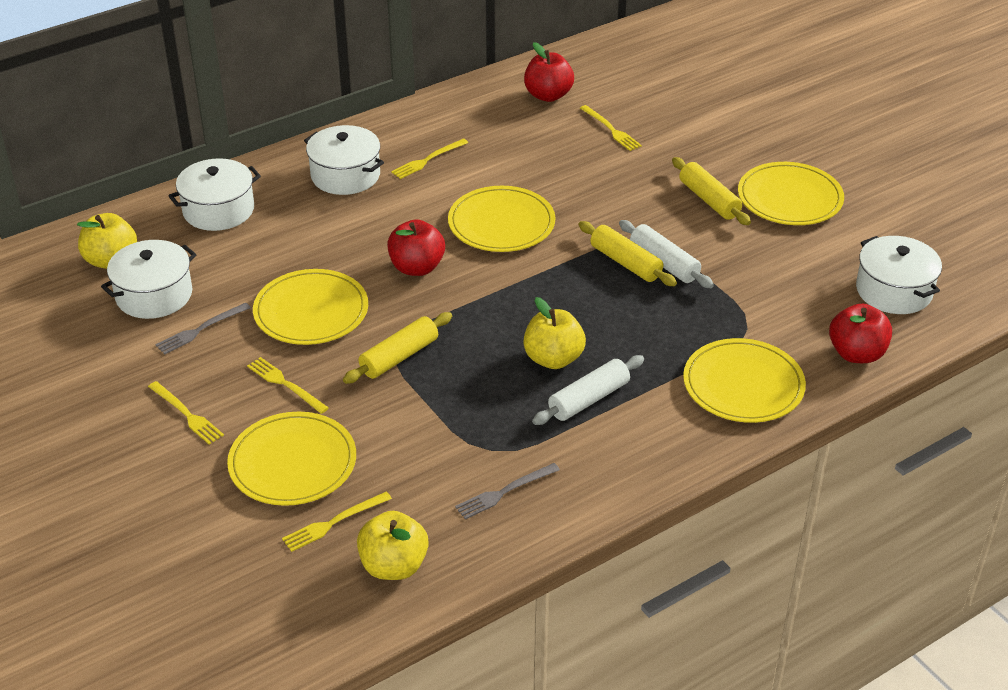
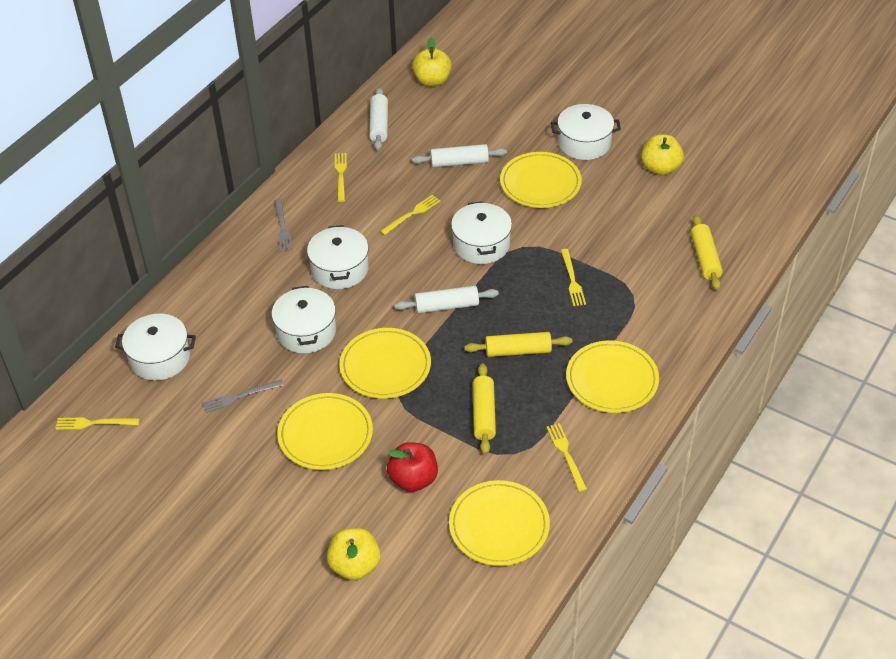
red apple: [387,219,445,276] [524,42,574,102] [829,304,892,363] = 3 -> [387,442,438,492] = 1
white pot: [101,240,197,319] [168,158,261,231] [304,125,384,195] [856,236,942,314] = 4 -> [115,314,196,381] [272,286,336,353] [307,225,369,289] [451,201,512,264] [551,104,621,160] = 5
white rolling pin: [532,355,644,425] [619,220,714,288] = 2 -> [369,87,388,150] [394,286,499,314] [412,144,507,168] = 3

